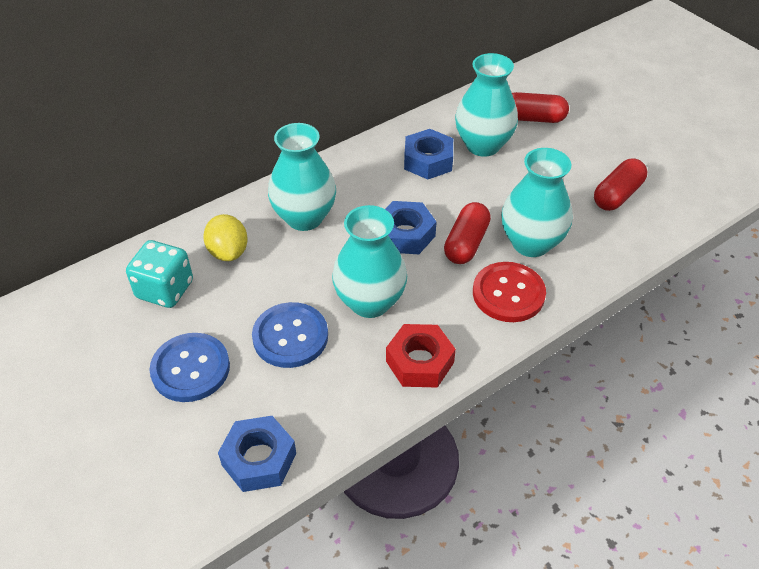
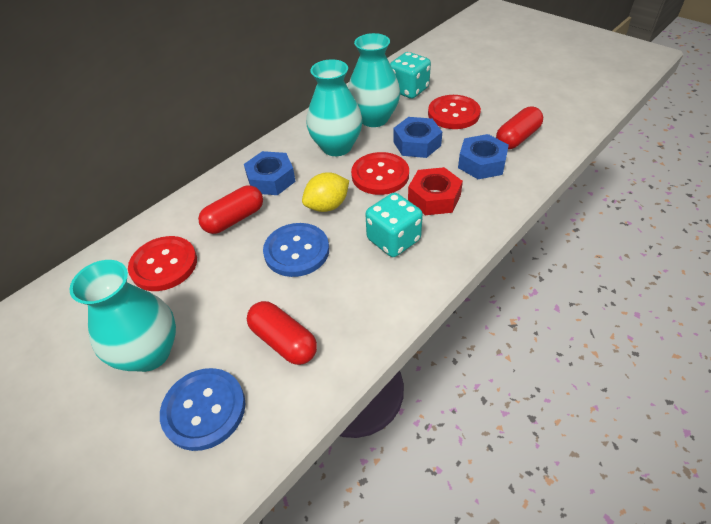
red button: [473,262,546,322] = 1 -> [128,236,197,291] [351,152,409,195] [428,95,481,129] = 3
turquoise dice: [126,240,193,308] = 1 -> [365,193,423,257] [390,52,431,99] = 2
turquoise vase: [268,123,336,231] [332,205,407,318] [455,53,518,157] [501,148,573,257] = 4 -> [69,260,176,372] [307,59,363,156] [348,33,400,127] = 3

